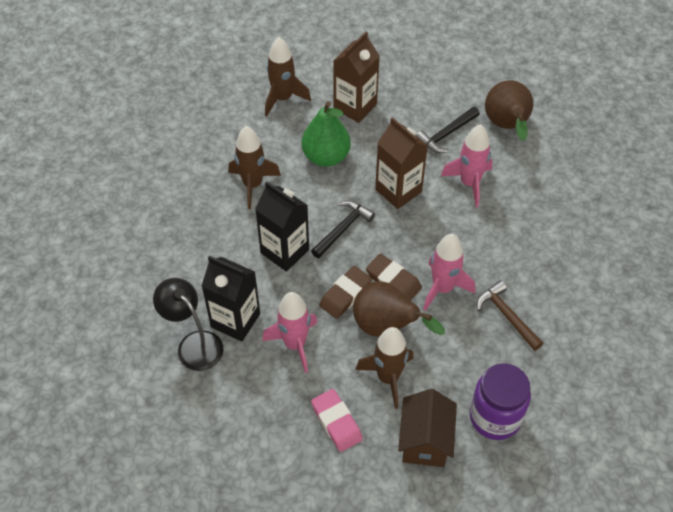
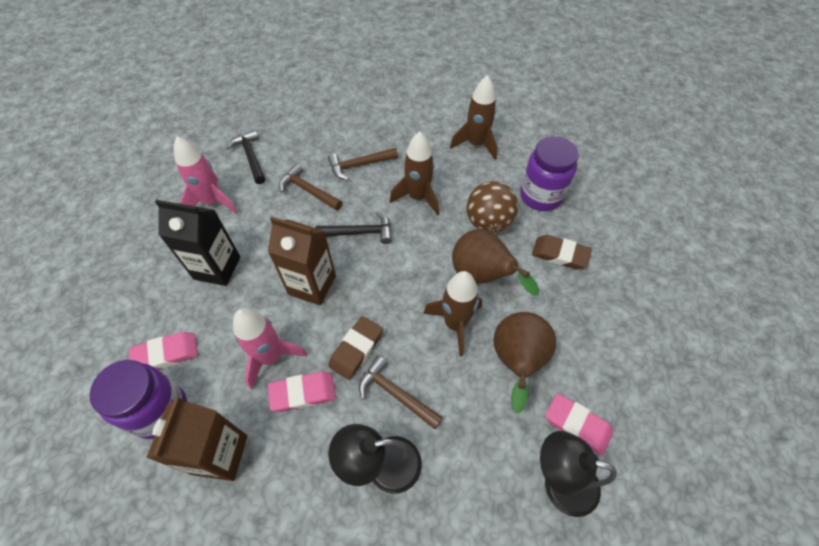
black carton: [202,256,260,342] [255,181,309,272] = 2 -> [155,200,240,286] = 1
black lamp: [153,278,223,371] = 1 -> [329,424,422,494] [540,431,617,517] = 2
brown ball: none = 0 -> [467,181,518,233] = 1
brown hammer: [477,280,543,351] = 1 -> [279,163,342,211] [328,148,398,180] [359,355,443,429] = 3
brown house: [398,389,457,467] = 1 -> none = 0
green pear: [302,101,351,167] = 1 -> none = 0
pink eraser: [311,389,363,452] = 1 -> [129,332,198,369] [268,372,336,412] [545,393,613,456] = 3
pink rocket: [262,292,318,373] [423,234,475,311] [441,124,493,207] = 3 -> [174,137,237,213] [233,308,307,389] = 2
purple jar: [470,363,531,440] = 1 -> [90,360,187,439] [520,136,579,211] = 2

